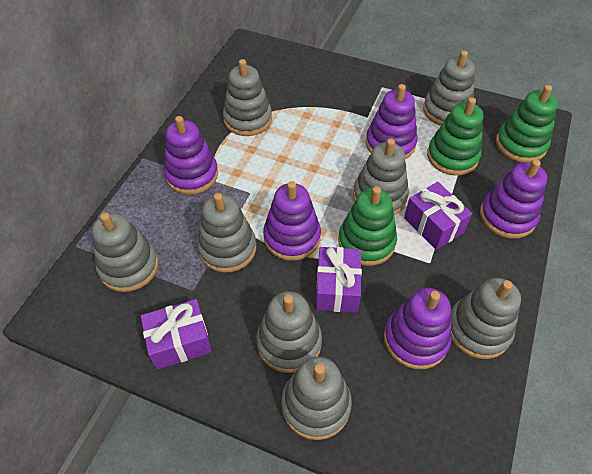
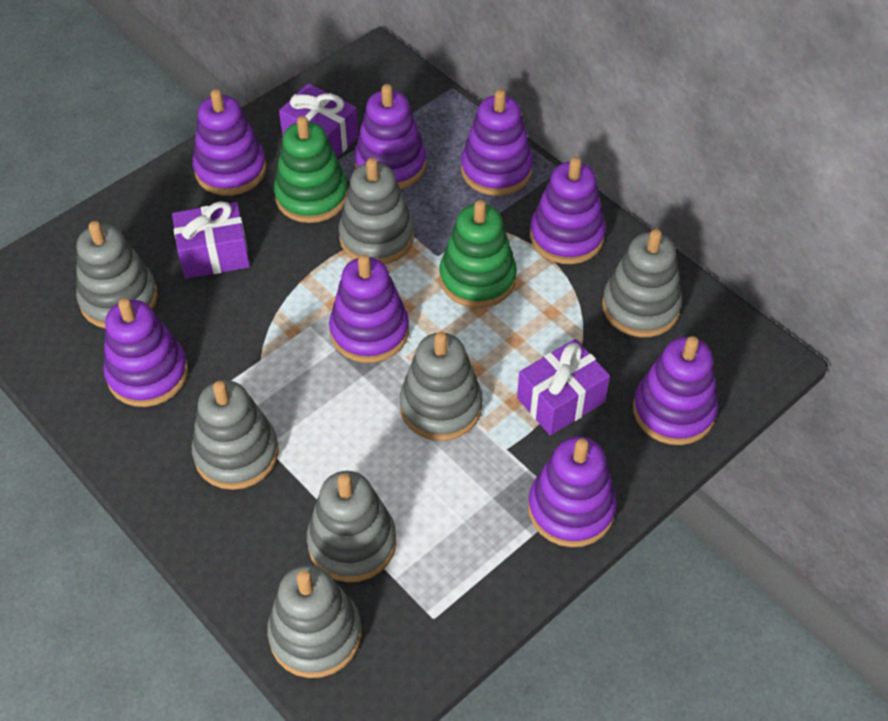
green stacking toy: [338,186,397,266] [427,97,483,176] [496,85,558,162] = 3 -> [274,116,348,223] [439,200,517,308] = 2
grey stacking toy: [92,212,158,292] [197,193,256,273] [223,59,272,136] [256,291,322,373] [282,357,352,440] [353,138,409,215] [423,50,475,126] [451,278,521,359] = 8 -> [76,221,158,329] [192,380,279,490] [267,564,361,678] [307,471,396,582] [339,158,414,264] [400,332,483,441] [602,229,682,337] = 7
purple stacking toy: [164,116,218,195] [263,181,321,261] [366,84,417,159] [384,288,451,369] [480,159,547,239] = 5 -> [104,298,188,407] [193,89,267,196] [329,254,409,363] [354,84,426,189] [461,89,533,196] [528,436,617,547] [530,157,606,264] [633,336,718,445] = 8

